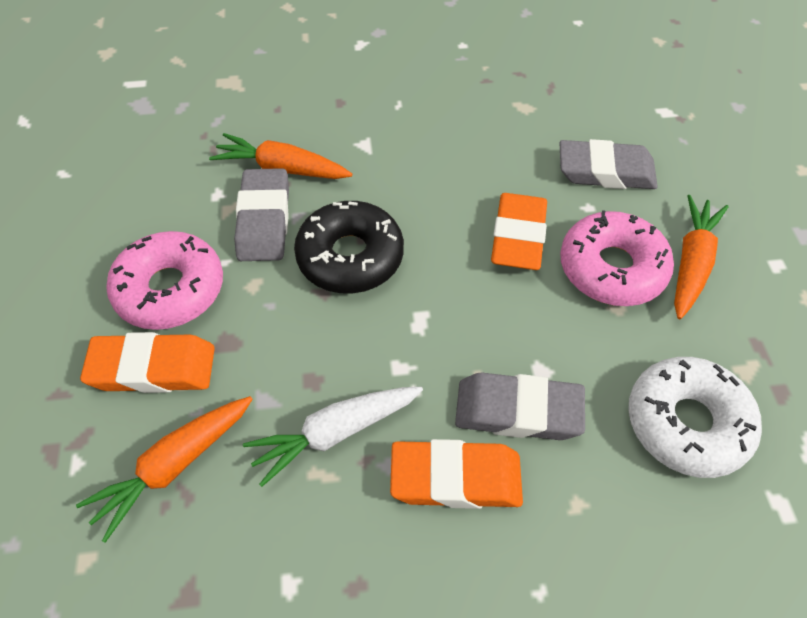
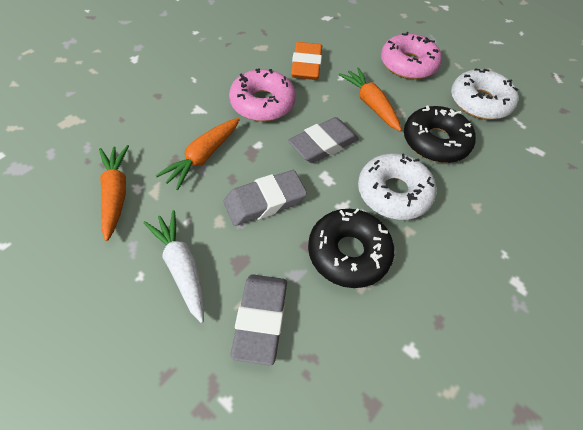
black donut: [294,201,404,293] = 1 -> [308,208,394,288] [404,106,476,163] = 2
orange eraser: [80,332,215,393] [390,439,523,509] [491,193,547,270] = 3 -> [291,42,322,80] = 1
white donut: [628,357,762,478] = 1 -> [358,153,436,220] [451,69,519,120] = 2

